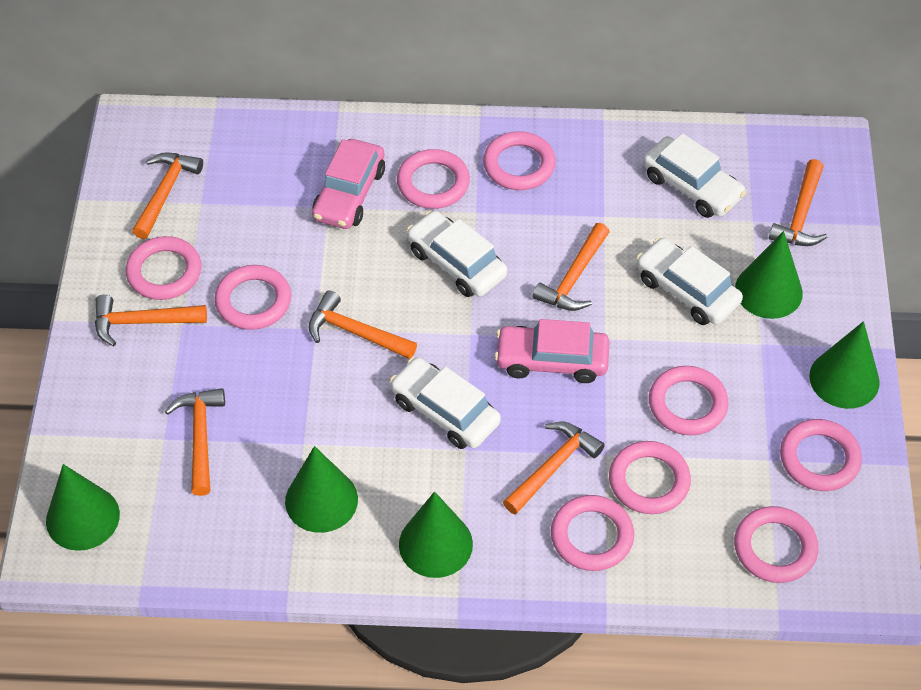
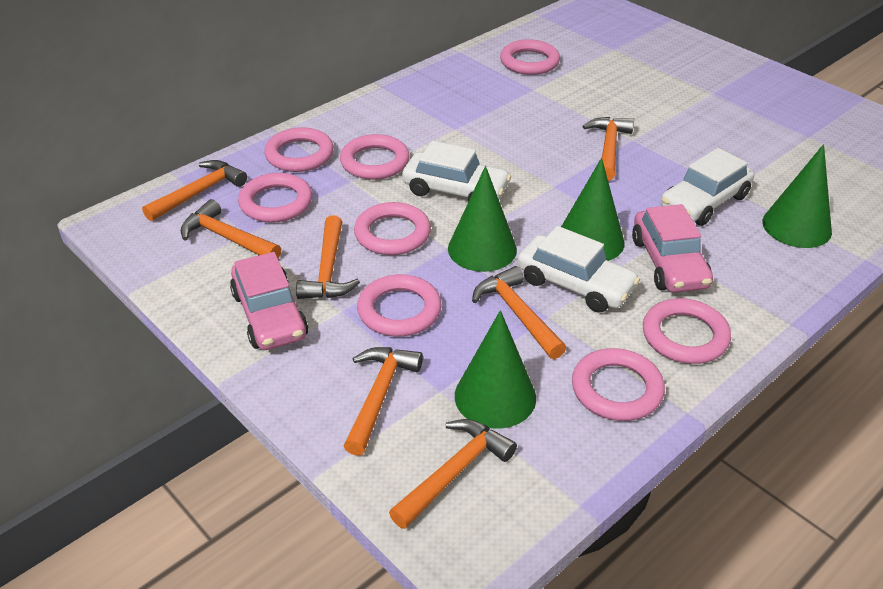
green cone: [46,464,120,551] [285,446,358,533] [399,492,473,578] [735,231,803,319] [809,321,880,409] = 5 -> [448,166,517,272] [455,310,536,428] [561,158,625,261] [762,144,832,248] = 4
pink ring: [126,236,201,300] [215,265,291,330] [397,149,470,209] [483,131,556,190] [551,495,634,571] [609,441,691,514] [649,366,728,435] [734,506,818,583] [780,419,862,491] = 9 -> [238,173,312,223] [264,127,334,172] [340,134,410,180] [354,202,431,255] [357,274,441,337] [500,39,560,75] [572,348,665,421] [643,298,731,364] = 8
white car: [390,357,501,449] [406,210,507,297] [636,238,743,325] [643,133,747,218] = 4 -> [402,141,511,202] [518,226,640,313] [661,148,754,226] = 3

